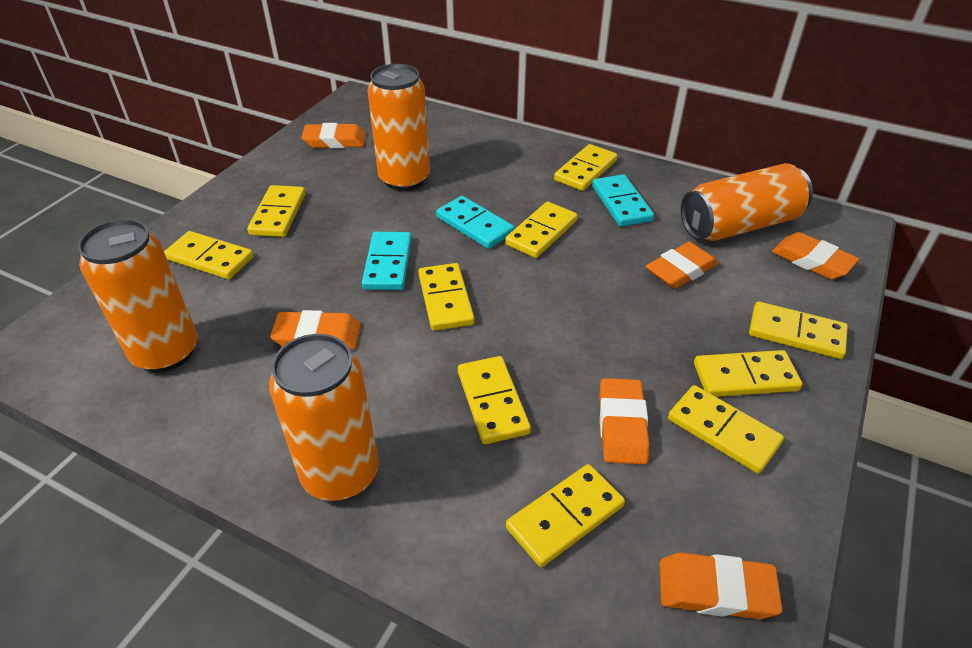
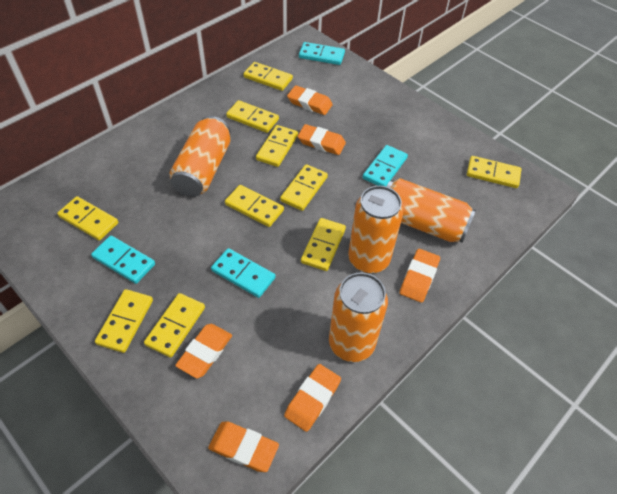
turquoise domino: [362,232,412,290] [436,196,515,249] [592,174,654,226] = 3 -> [91,236,155,284] [211,248,275,298] [299,42,345,65] [363,145,408,186] = 4

